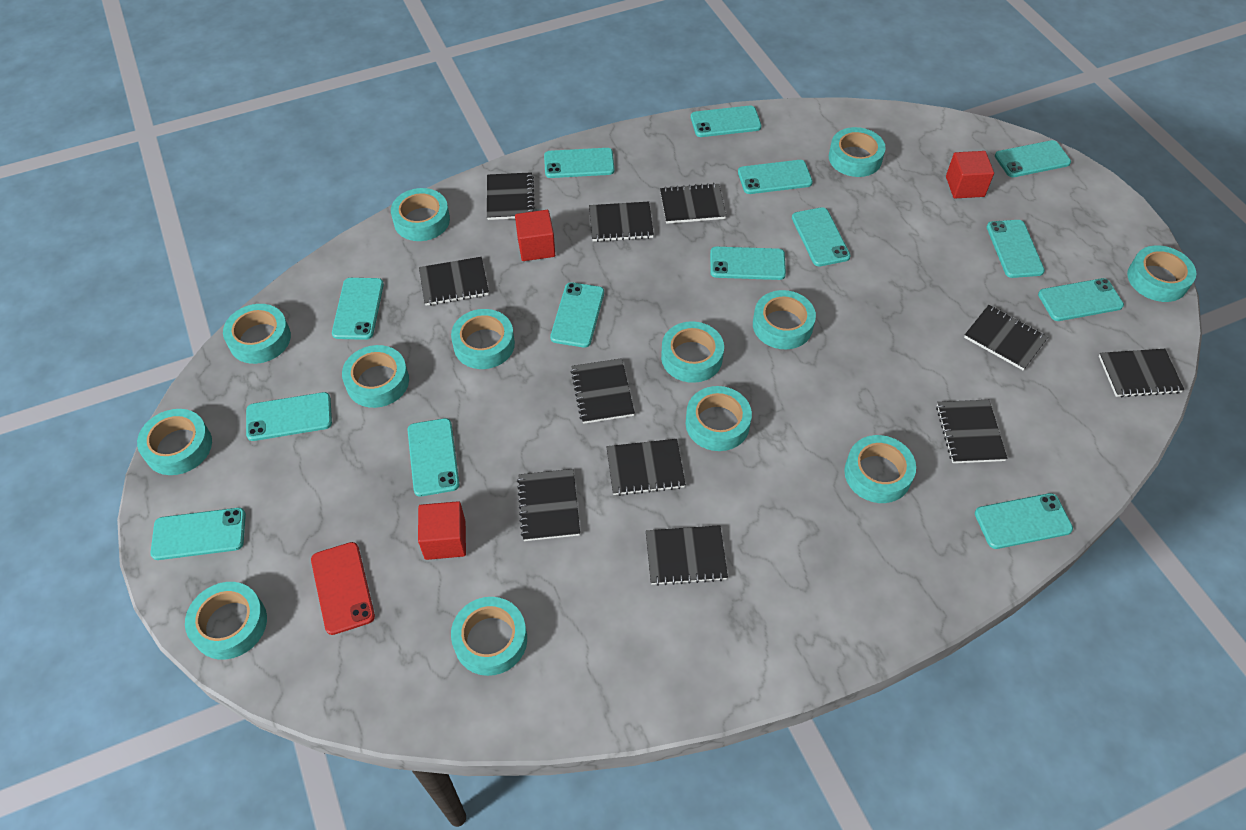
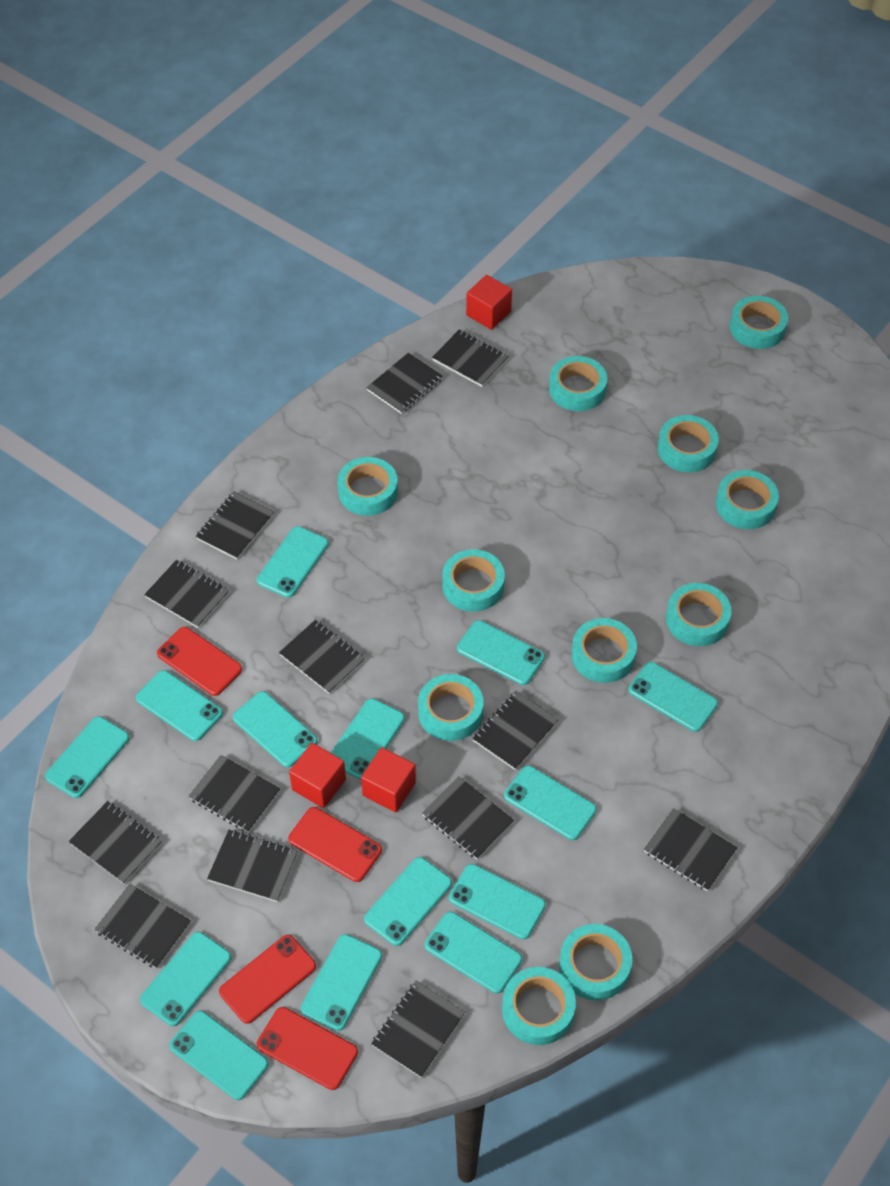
black notebook: [419,257,489,306] [487,172,535,220] [517,469,580,541] [571,358,635,424] [589,202,654,242] [606,439,686,496] [646,525,728,586] [660,183,726,224] [936,400,1007,463] [964,305,1048,371] [1099,349,1185,397] = 11 -> [69,801,162,884] [94,884,191,969] [144,560,230,628] [188,755,280,833] [196,491,274,560] [207,830,298,902] [279,620,365,694] [366,353,443,414] [371,980,465,1078] [422,776,514,859] [432,329,509,387] [472,691,559,770] [644,808,737,891] = 13
red phone: [311,542,375,635] = 1 -> [157,627,242,696] [219,935,316,1024] [257,1007,358,1090] [288,807,382,882] = 4
turquoise tape: [137,409,212,475] [185,582,267,660] [223,304,291,364] [342,345,409,408] [391,188,450,241] [451,309,515,369] [451,597,527,676] [661,321,724,383] [686,386,752,451] [753,290,816,349] [829,127,886,177] [844,435,916,503] [1127,245,1196,302] = 13 -> [337,457,398,516] [418,674,484,741] [442,549,505,612] [502,967,576,1045] [549,356,607,411] [559,924,632,1000] [572,618,637,683] [658,415,719,473] [666,583,732,646] [716,470,779,529] [730,296,788,349] = 11

